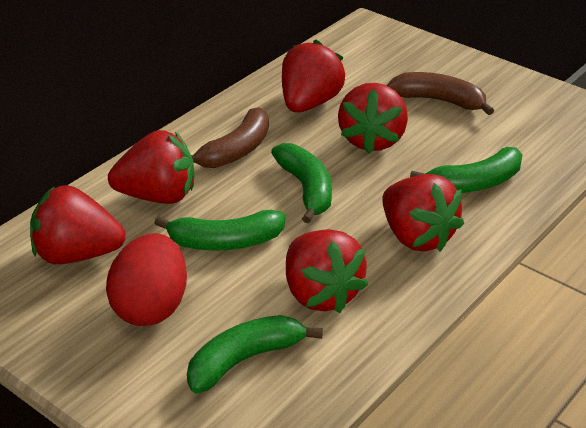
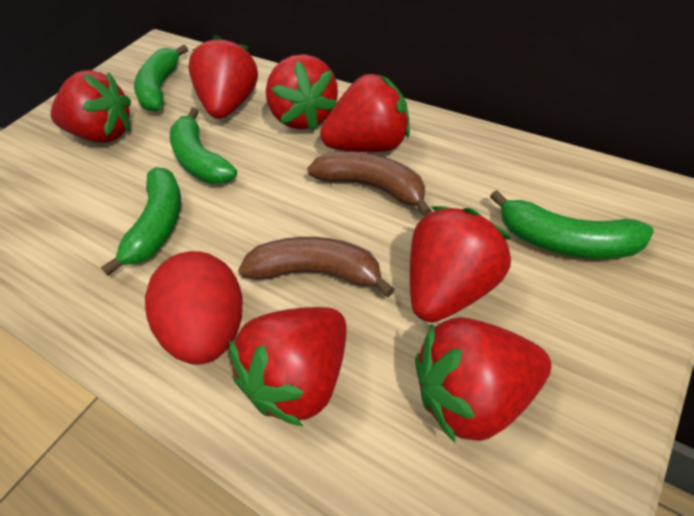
red strawberry: [30,185,125,264] [108,130,194,204] [282,40,345,113] [286,229,368,313] [338,83,408,154] [382,174,464,252] = 6 -> [50,70,131,143] [188,35,258,119] [229,307,347,427] [266,54,338,131] [320,74,410,152] [410,206,511,323] [415,317,551,444] = 7

